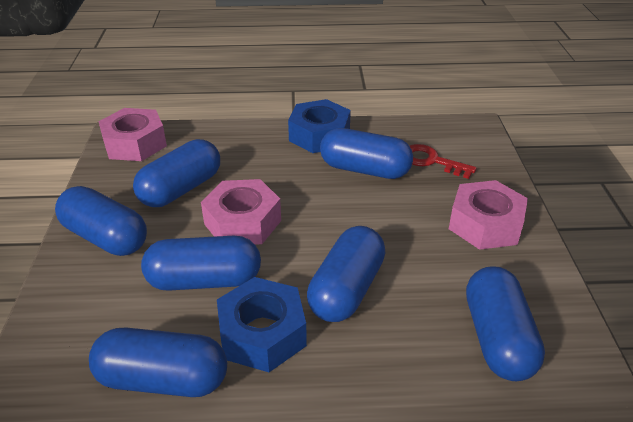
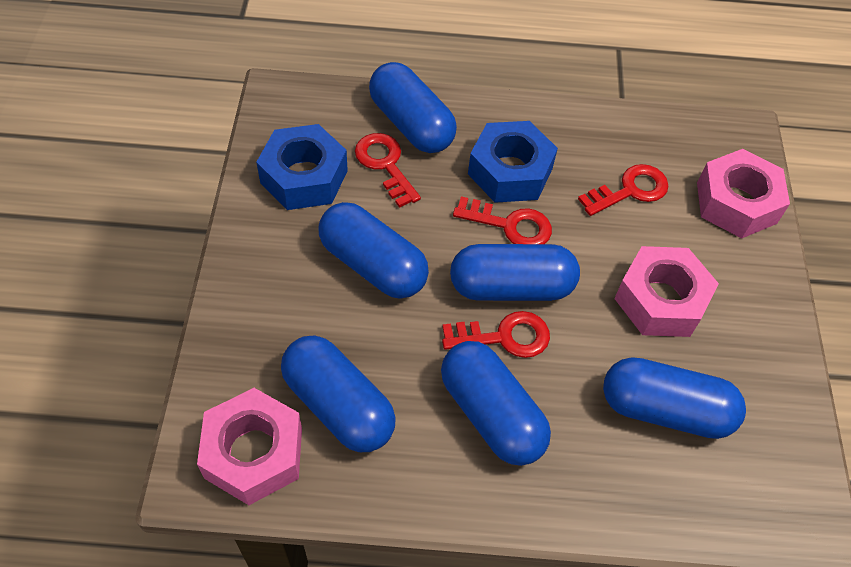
blue capsule: [55,186,147,256] [89,327,227,397] [133,139,220,207] [141,236,261,291] [307,226,385,322] [320,128,413,179] [466,266,545,381] = 7 -> [281,335,396,452] [319,202,429,299] [369,62,457,153] [441,341,551,466] [450,244,580,301] [603,357,746,439] = 6
red key: [410,144,477,179] = 1 -> [355,133,421,208] [442,311,550,358] [453,196,552,244] [578,164,668,216] = 4

